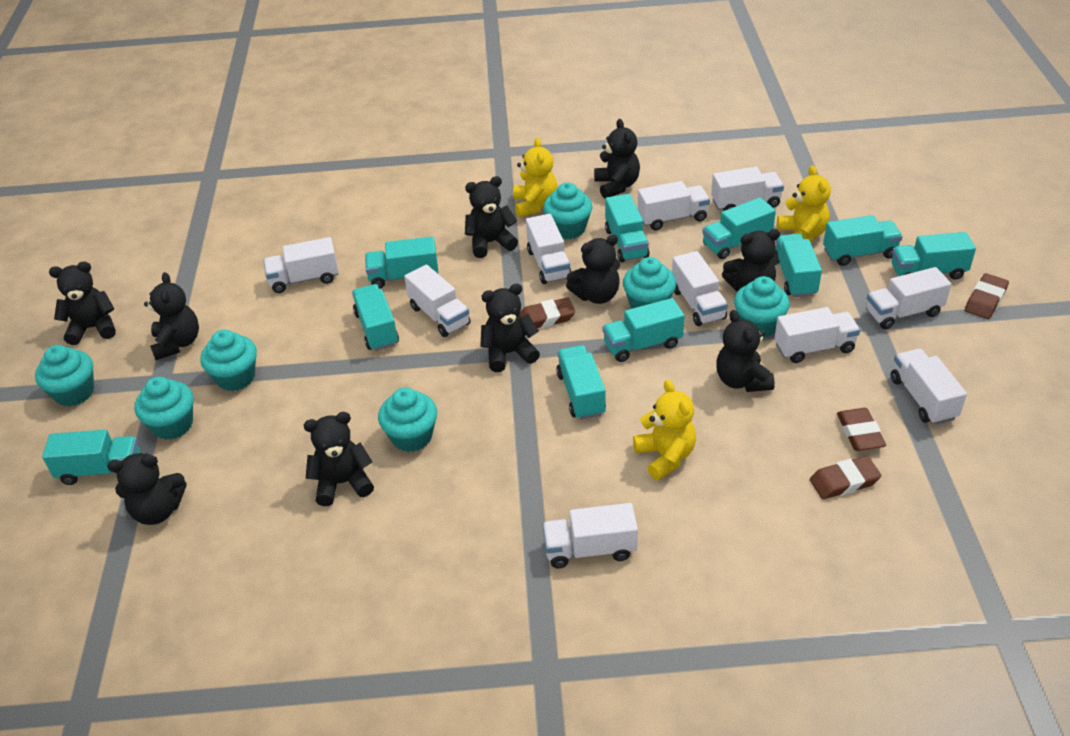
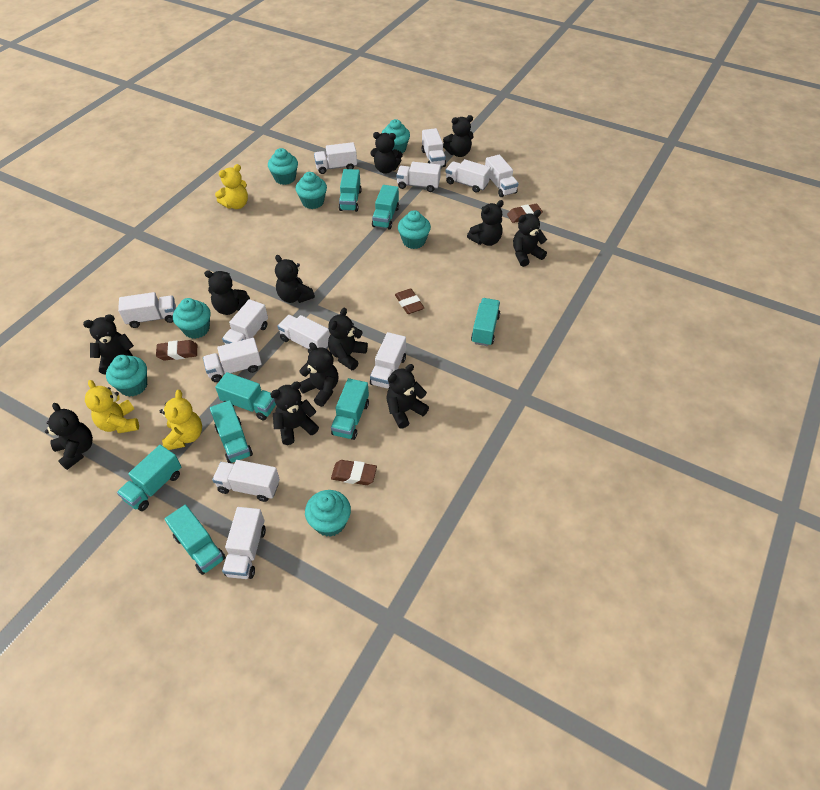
black teddy bear: [49,261,116,345] [107,453,187,525] [144,272,199,360] [304,412,374,506] [465,176,518,258] [480,284,540,372] [566,234,620,304] [594,119,640,199] [716,310,775,392] [722,229,780,292] = 10 -> [45,403,93,470] [83,314,134,374] [204,270,250,315] [270,381,319,445] [275,255,315,303] [299,342,338,407] [328,308,368,370] [370,132,403,174] [386,364,429,429] [443,115,473,157] [467,200,504,246] [513,210,547,267] = 12
turquoise truck: [42,430,141,485] [352,284,399,351] [365,237,438,289] [556,345,606,420] [603,298,685,362] [605,194,650,262] [702,197,776,259] [775,234,822,297] [823,215,903,266] [892,232,976,280] = 10 -> [117,445,182,511] [165,505,226,575] [210,400,253,463] [215,372,276,421] [331,378,369,440] [339,169,362,212] [372,185,399,230] [471,298,500,346] = 8
white truck: [263,237,339,293] [404,264,471,337] [526,214,572,284] [543,503,638,568] [638,181,710,230] [672,251,728,326] [711,167,784,211] [775,307,860,363] [866,267,951,329] [891,349,967,425] = 10 -> [118,292,176,328] [203,338,262,382] [212,460,280,502] [222,299,268,345] [222,507,266,579] [277,315,330,354] [314,142,357,174] [370,332,406,389] [396,162,441,192] [421,128,446,167] [446,159,491,193] [485,154,519,197] = 12

